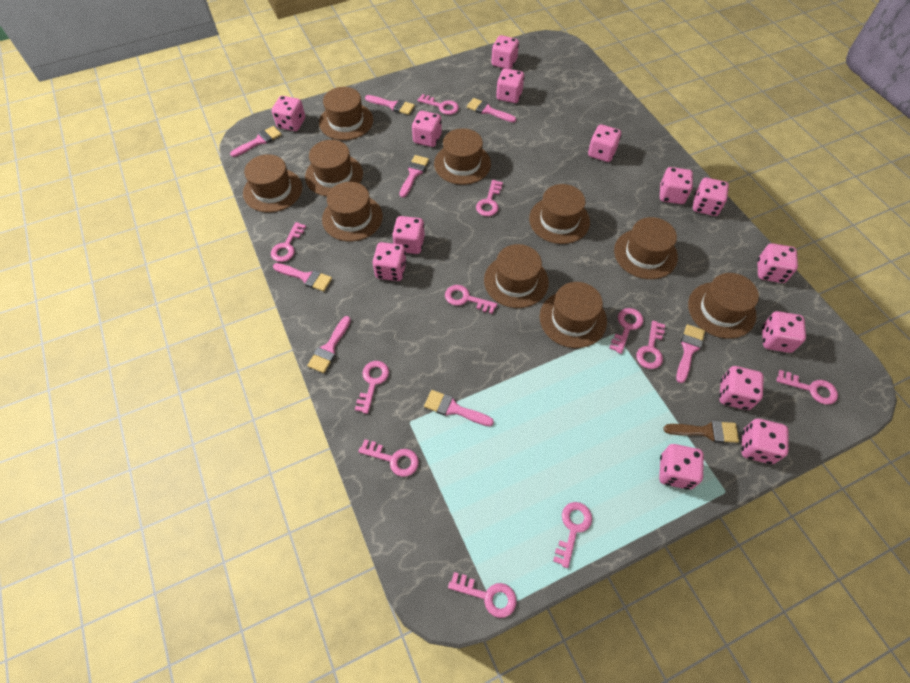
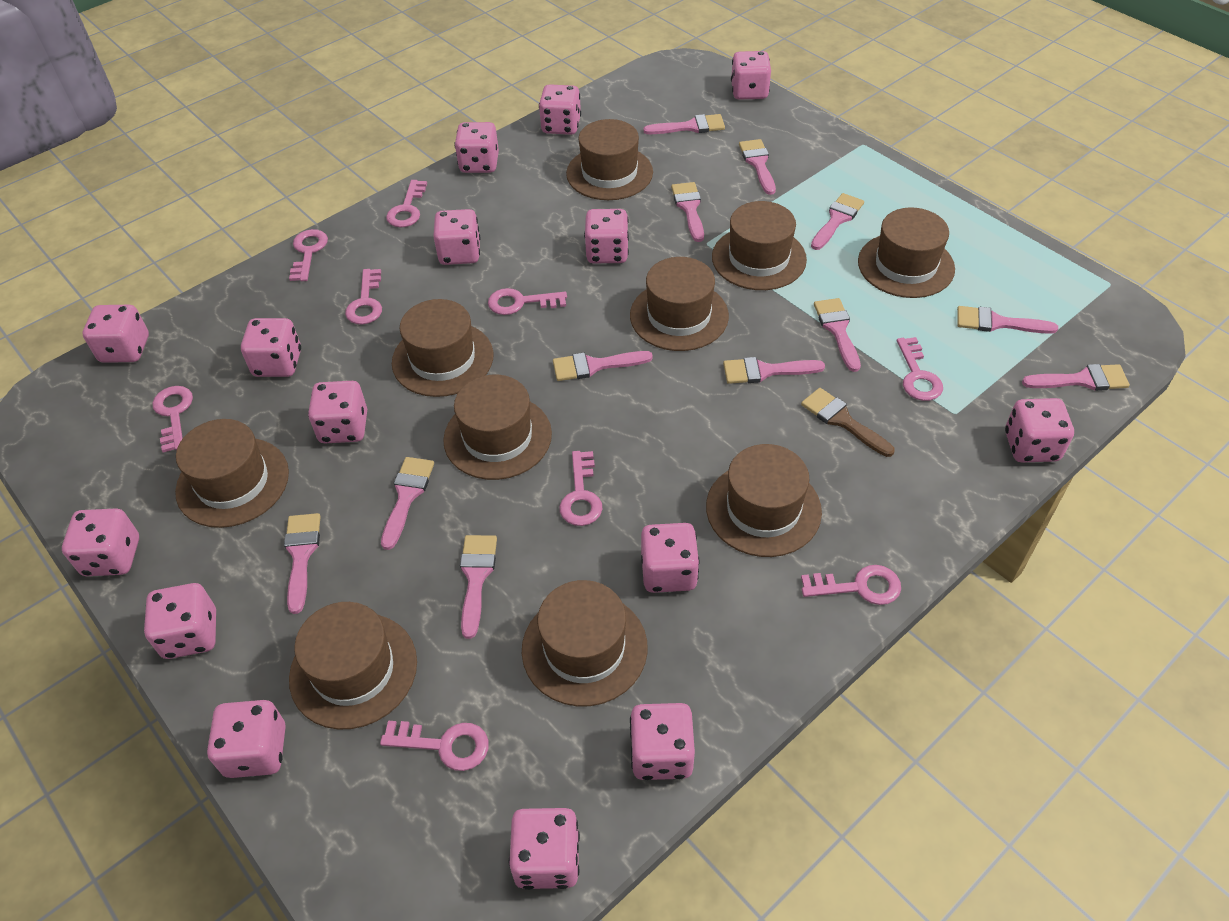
pink brush: [230,126,282,157] [273,263,332,291] [307,316,351,373] [365,95,415,115] [400,155,429,197] [424,390,494,426] [467,98,516,122] [676,324,705,383] = 8 -> [284,513,321,614] [381,457,434,550] [460,535,497,639] [553,351,653,381] [643,114,725,134] [671,182,704,242] [723,357,825,384] [739,139,776,195] [811,193,864,250] [814,298,861,372] [957,306,1058,334] [1022,364,1130,391] = 12
pink dice: [272,96,305,131] [372,242,407,281] [392,216,425,254] [412,111,442,147] [491,35,519,69] [496,68,525,103] [588,124,621,162] [659,444,704,490] [660,167,693,204] [693,178,729,216] [719,366,764,410] [742,419,788,464] [757,243,798,283] [762,311,806,353] = 14 -> [62,508,139,576] [82,305,149,363] [144,583,216,659] [207,700,286,778] [241,318,301,377] [308,381,367,443] [433,209,480,265] [454,122,499,173] [509,808,580,890] [539,84,581,135] [584,209,629,263] [630,703,695,780] [641,523,700,593] [731,51,771,99] [1005,398,1074,463] = 15
pink key: [271,222,306,262] [355,361,389,414] [358,439,419,477] [417,94,459,115] [445,285,497,314] [448,572,517,618] [476,180,503,216] [553,502,592,568] [609,308,643,354] [636,321,665,369] [777,370,838,404] = 11 -> [152,386,193,452] [289,229,328,281] [345,269,382,324] [380,721,489,771] [386,180,427,227] [488,288,567,315] [559,451,603,526] [801,565,901,605] [897,337,943,401] = 9

